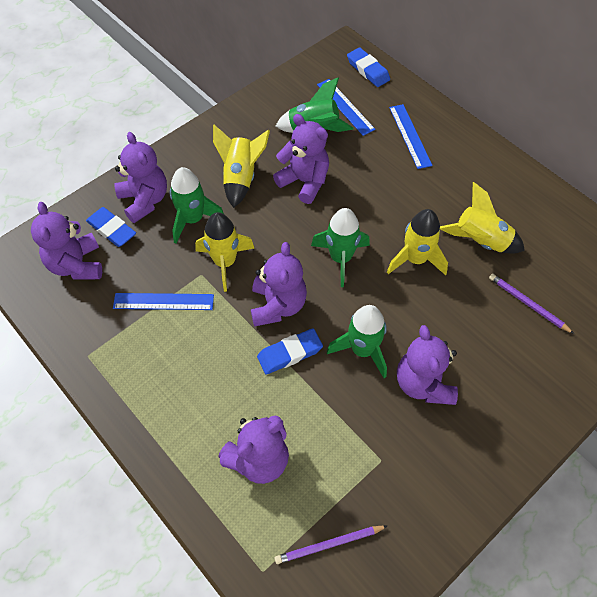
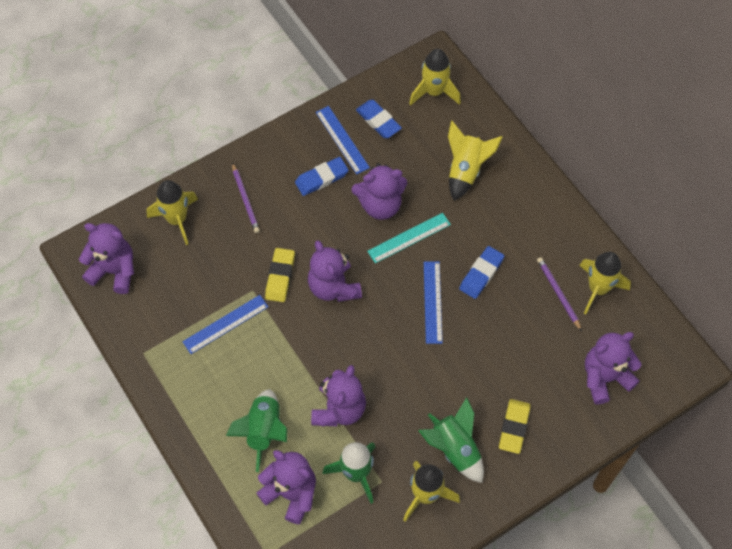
green rocket: [170,167,224,243] [275,78,353,133] [311,208,370,287] [327,305,387,378] = 4 -> [226,389,288,472] [323,442,375,504] [418,397,484,483] = 3
turquoise ruler: none = 0 -> [367,213,451,263] = 1
yellow eraser: none = 0 -> [265,248,295,302] [499,399,531,454] = 2
yellow rocket: [195,212,254,292] [213,125,270,208] [387,209,448,275] [440,182,525,254] = 4 -> [147,180,198,245] [403,461,460,522] [409,49,461,106] [448,121,503,201] [579,252,631,314] = 5

